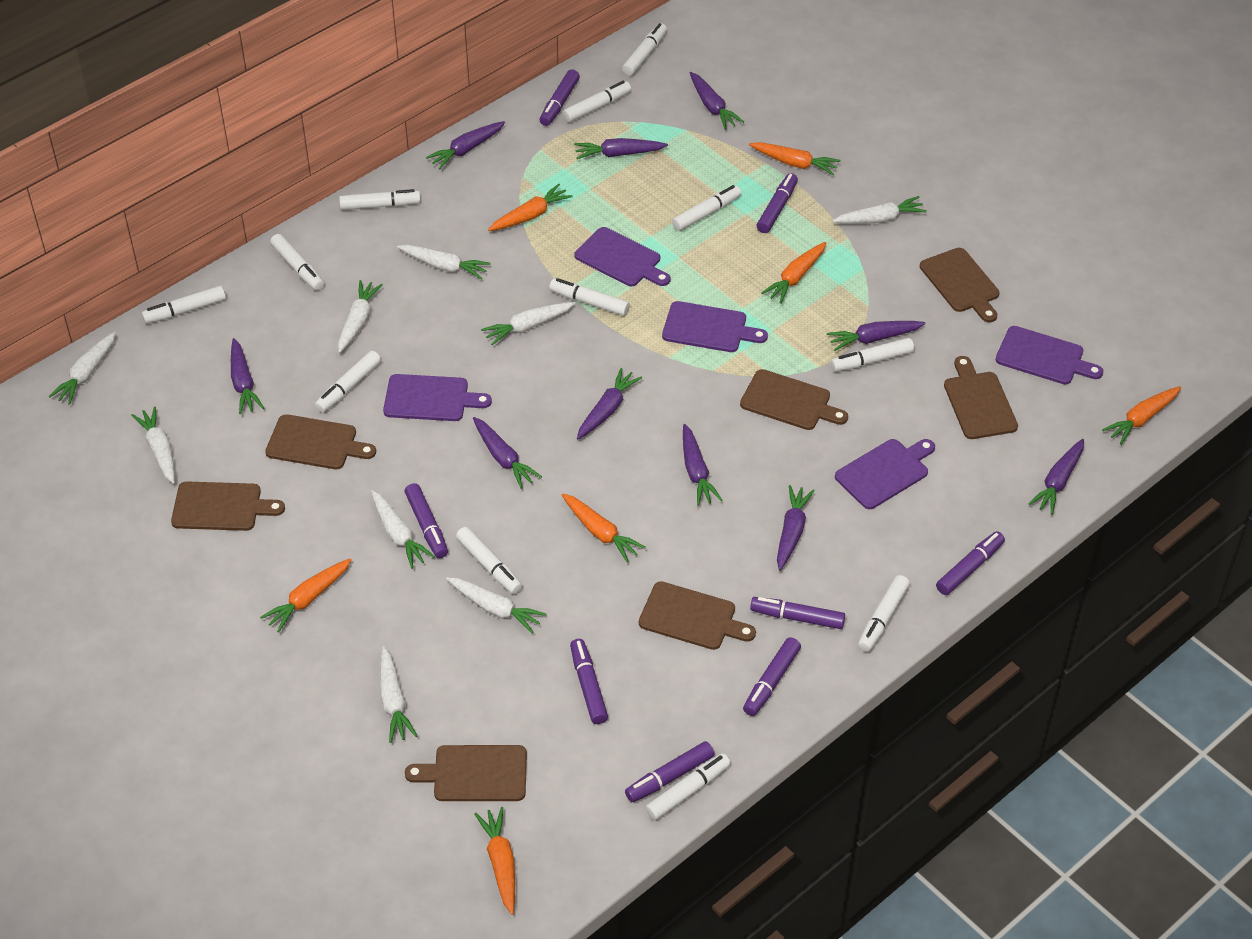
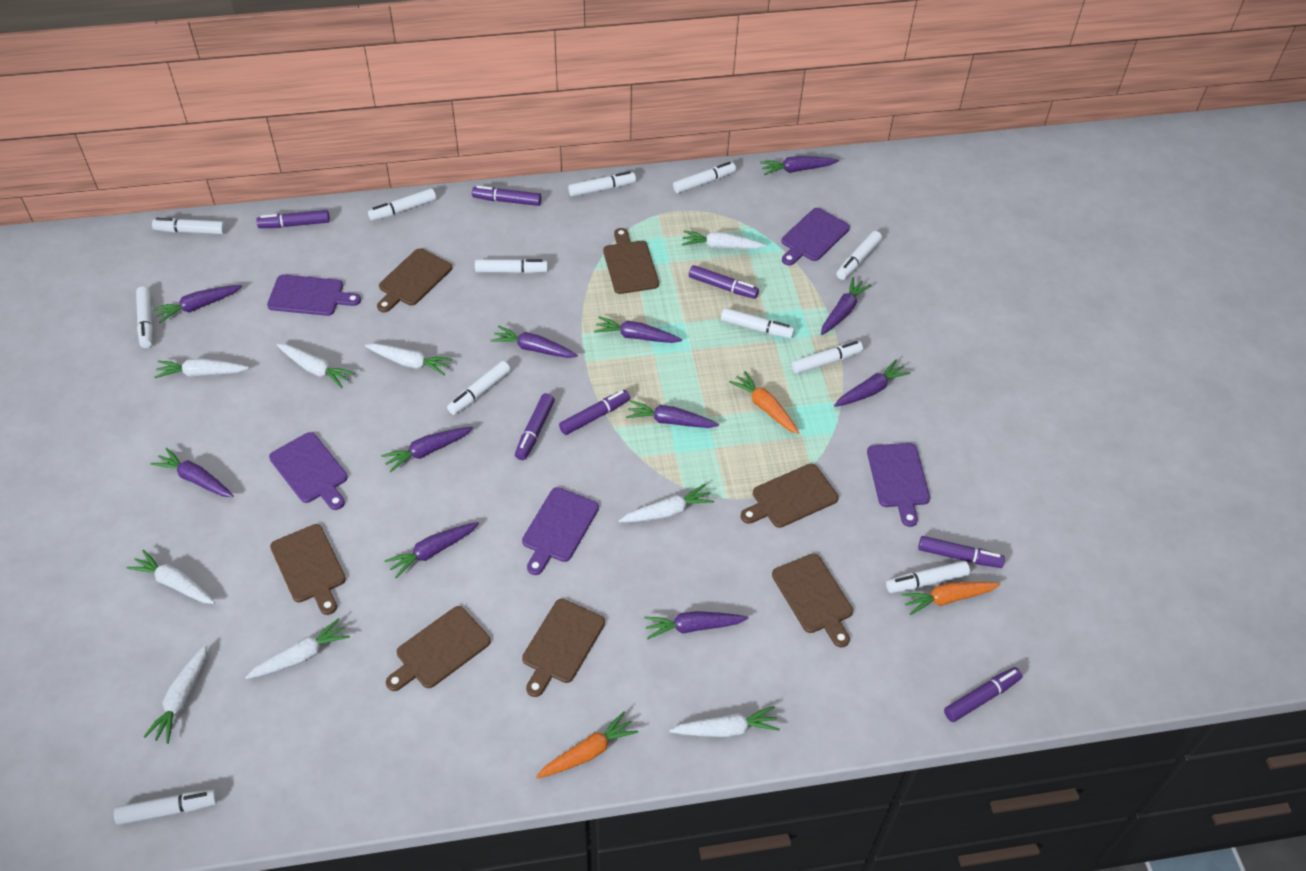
orange carrot: [260,558,352,632] [474,807,515,915] [488,184,573,231] [561,493,646,562] [749,142,841,175] [761,242,826,304] [1102,386,1181,445] = 7 -> [536,711,638,779] [729,371,799,434] [901,582,1001,615] = 3
purple carrot: [231,338,264,414] [426,121,505,169] [473,417,542,489] [574,138,668,159] [577,368,642,440] [683,424,723,506] [690,72,744,130] [777,485,815,571] [827,321,926,351] [1029,439,1084,515] = 10 -> [151,448,234,497] [153,285,242,323] [381,427,473,472] [384,522,479,579] [491,325,578,358] [594,316,682,343] [626,400,719,428] [644,611,748,639] [760,156,839,175] [821,277,871,335] [834,359,911,407] = 11
purple marker: [405,483,448,558] [539,69,580,126] [570,639,608,724] [625,741,714,802] [743,637,801,716] [750,597,845,629] [757,173,798,233] [936,531,1005,595] = 8 -> [256,210,330,228] [472,186,541,206] [515,393,555,460] [559,390,630,435] [689,265,759,299] [918,536,1005,568] [944,667,1022,722] = 7

